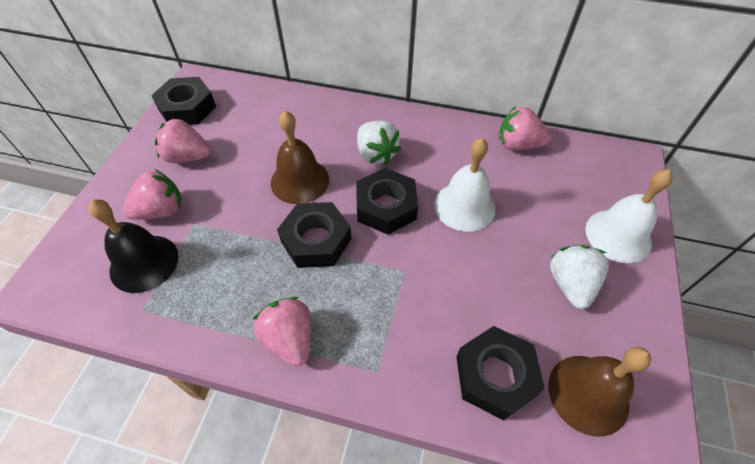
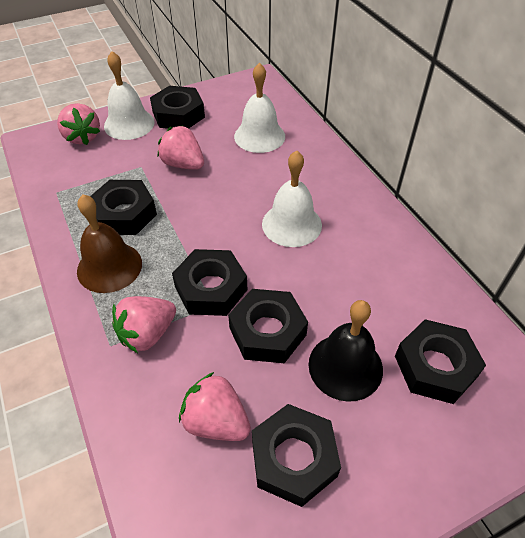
black nut: [151,77,216,125] [277,202,351,268] [356,168,418,235] [456,326,545,420] = 4 -> [90,180,157,235] [150,86,205,129] [172,249,248,316] [228,289,308,363] [252,404,341,507] [395,319,486,404] = 6
brown bell: [271,111,329,204] [548,347,652,437] = 2 -> [77,194,142,293] = 1
white bell: [434,138,495,232] [585,169,673,263] = 2 -> [104,51,155,140] [234,63,285,153] [262,151,322,247] = 3
white strawberry: [357,120,401,165] [550,245,609,309] = 2 -> none = 0

